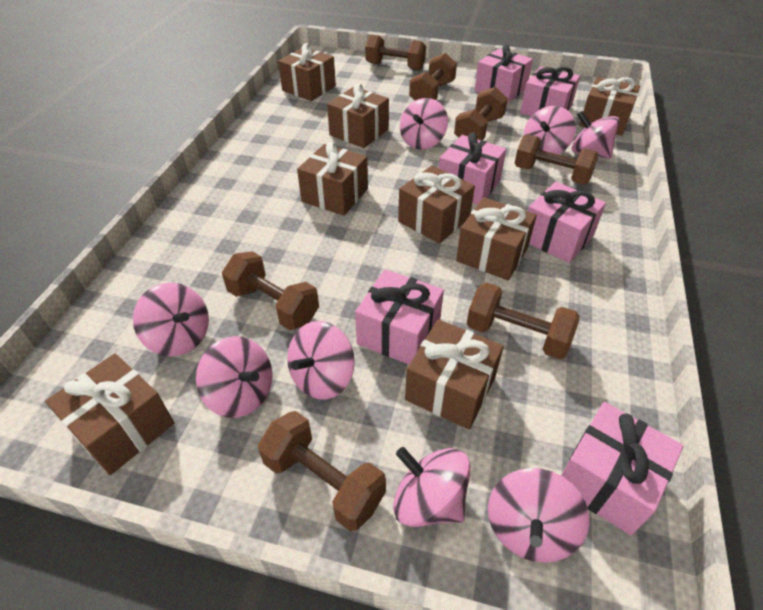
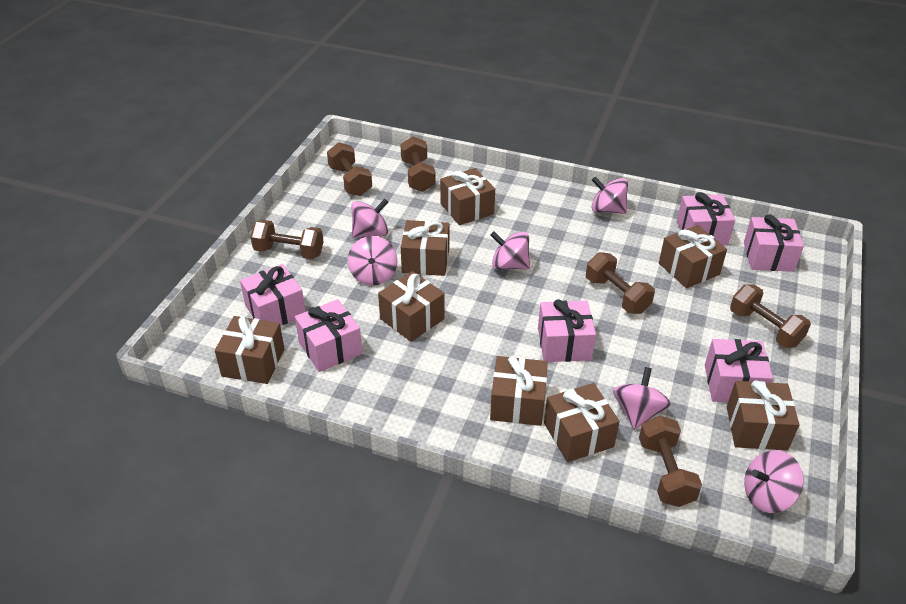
brown dumbbell: [222,251,319,330] [258,411,386,531] [365,34,426,71] [409,53,457,100] [454,87,508,140] [467,282,580,359] [514,134,599,185] = 7 -> [250,220,324,259] [327,142,372,196] [400,137,436,192] [586,252,655,314] [639,416,702,507] [730,284,811,348] = 6
pink spinning top: [133,283,209,357] [196,336,273,418] [287,321,355,400] [393,447,471,527] [400,98,448,150] [488,468,590,563] [523,106,576,154] [571,111,620,159] = 8 -> [348,236,398,286] [351,199,388,238] [490,231,530,270] [592,177,628,214] [613,367,671,430] [744,450,804,513] = 6

